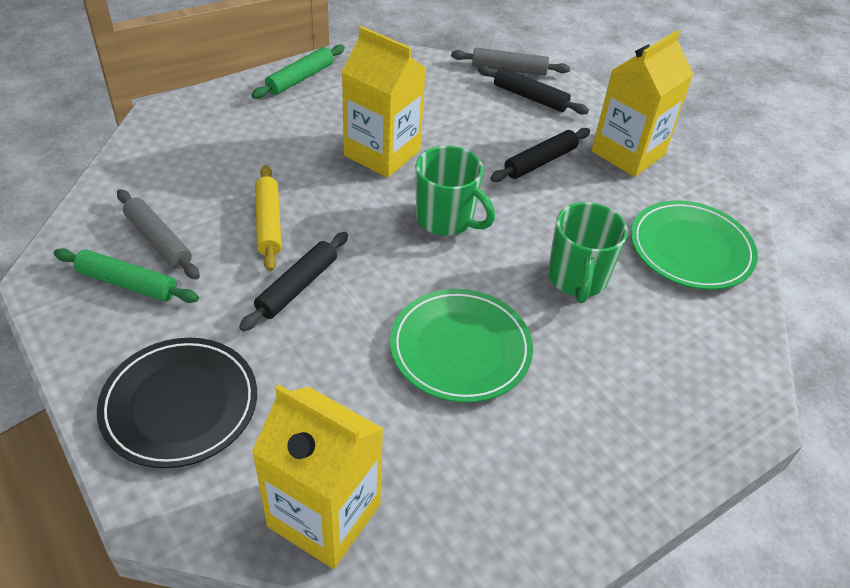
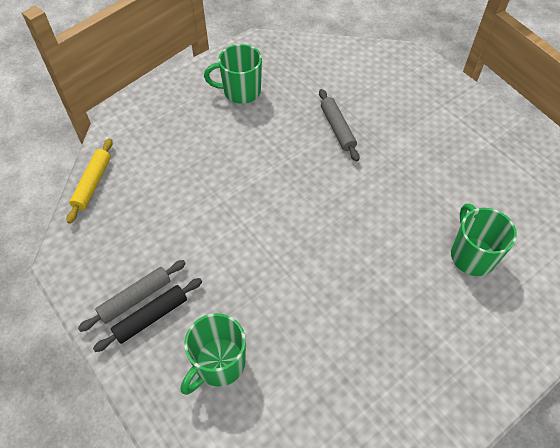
black plate: [97,338,257,468] = 1 -> none = 0
black rolling pin: [239,232,348,331] [477,66,589,115] [490,128,590,182] = 3 -> [93,278,202,352] = 1
green mug: [416,146,495,236] [548,202,628,303] = 2 -> [181,313,246,395] [204,44,262,104] [451,203,517,276] = 3
green plate: [390,289,533,403] [631,200,758,290] = 2 -> none = 0
green rolling pin: [54,248,199,303] [252,44,345,99] = 2 -> none = 0
yellow carton: [252,384,384,569] [342,26,426,178] [591,30,694,177] = 3 -> none = 0

